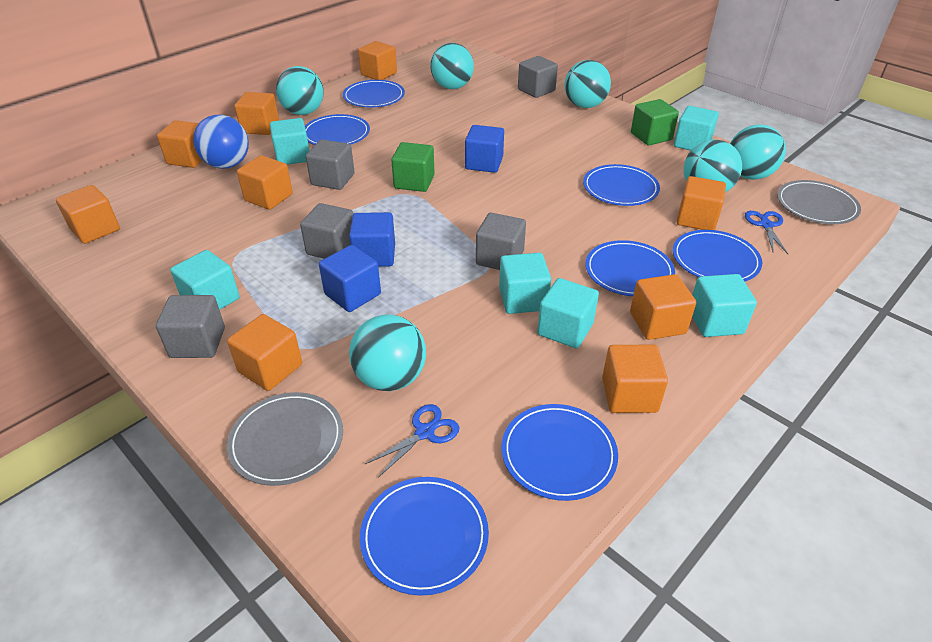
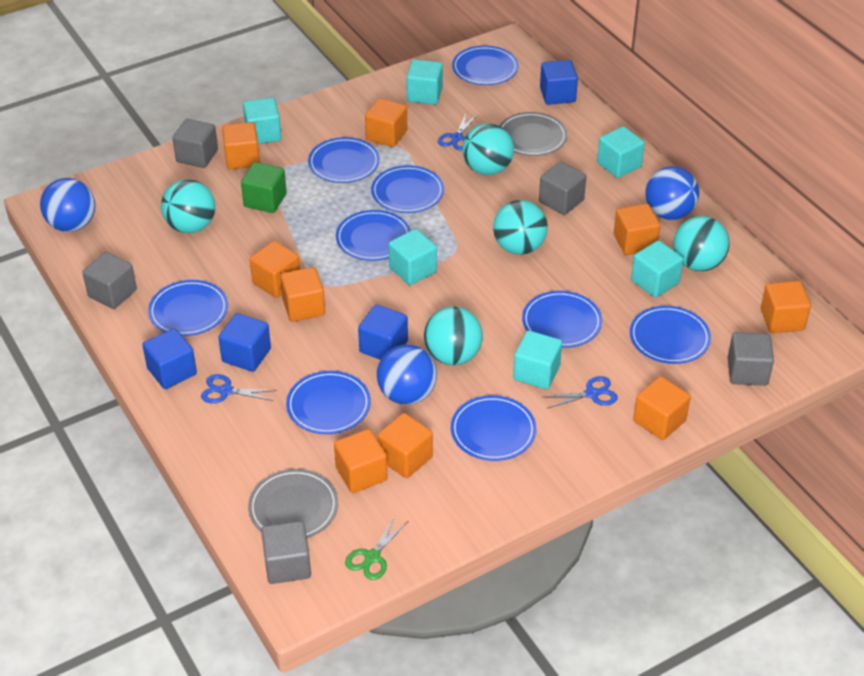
blue ball: [193,115,249,169] = 1 -> [40,178,95,232] [377,344,437,405] [645,166,699,220] = 3
blue cube: [319,245,381,312] [349,212,395,267] [465,125,504,173] = 3 -> [142,328,197,389] [218,313,271,372] [358,305,408,360] [540,60,578,105] = 4
blue plate: [305,114,370,145] [343,80,405,107] [360,477,489,596] [502,404,618,501] [583,164,660,206] [585,240,675,296] [673,230,762,282] = 7 -> [148,280,228,336] [286,371,371,434] [308,137,380,183] [336,210,411,261] [371,165,444,213] [451,395,536,461] [452,46,519,85] [522,291,602,348] [630,306,711,364] = 9
blue scissors: [365,404,460,478] [745,211,788,254] = 2 -> [201,374,277,403] [438,114,478,150] [544,376,618,408] = 3
green cube: [391,142,435,192] [631,99,679,145] = 2 -> [241,162,287,213] = 1
green scissors: none = 0 -> [345,515,408,580] = 1
turquoise ball: [276,66,324,115] [349,315,426,391] [430,43,474,89] [564,60,611,108] [683,139,742,192] [730,124,786,180] = 6 -> [161,179,215,233] [424,307,483,365] [463,123,514,175] [493,200,548,255] [673,216,730,271] = 5

